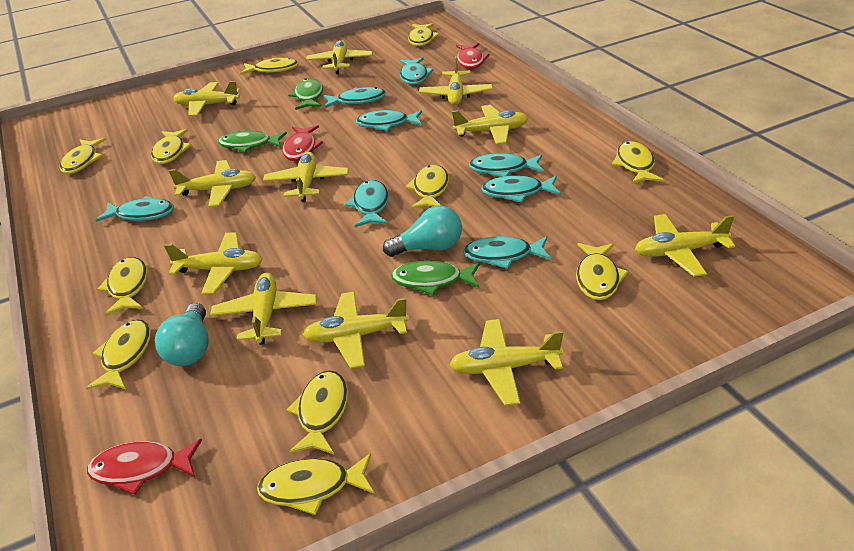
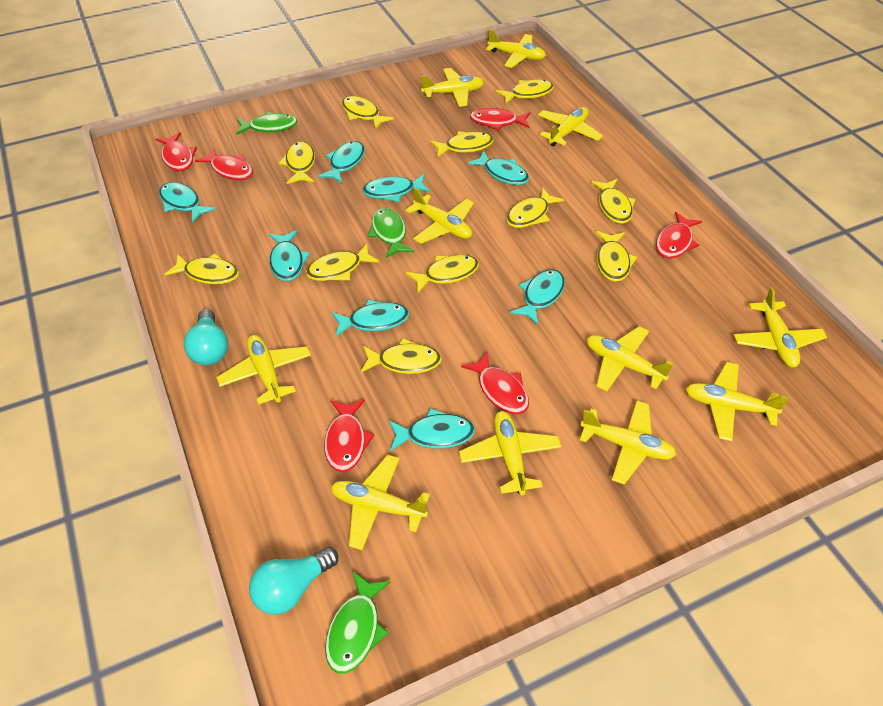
red fish: [87,439,202,495] [282,125,323,161] [456,43,490,69] = 3 -> [155,132,197,171] [195,147,253,180] [324,400,374,472] [461,352,529,414] [470,108,530,131] [656,212,702,259] = 6

